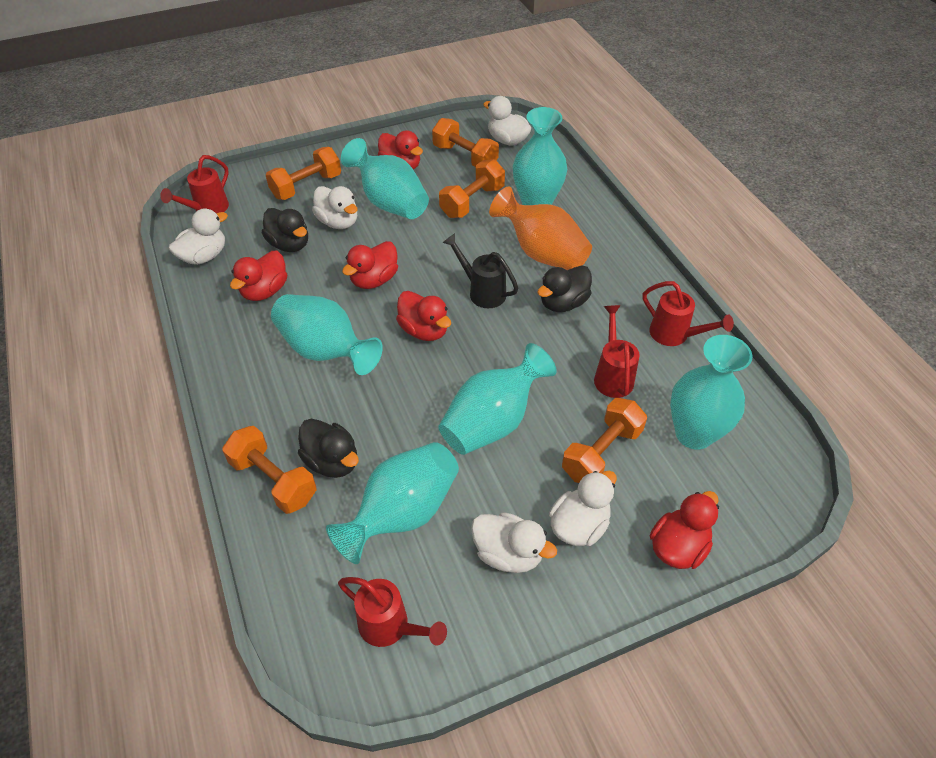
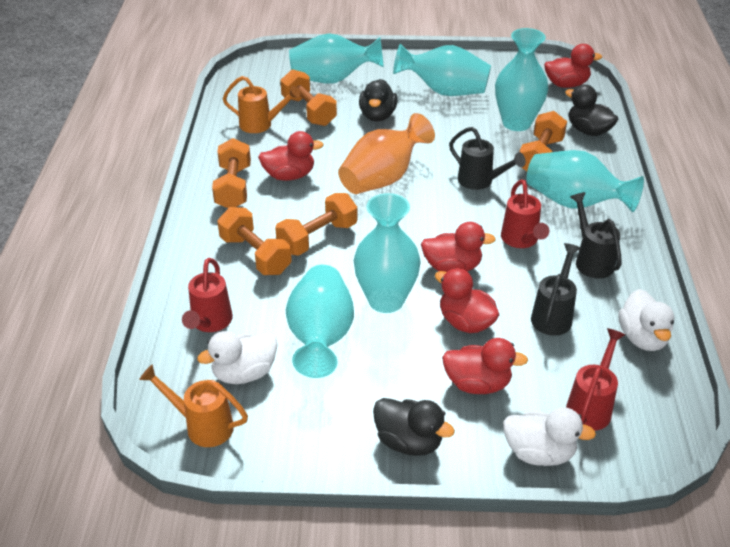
black watering can: [443,233,518,308] = 1 -> [449,127,526,190] [531,243,581,336] [570,192,622,278] = 3
orange watering can: none = 0 -> [139,364,248,447] [222,76,301,133] = 2
red watering can: [160,155,229,213] [338,577,447,647] [594,305,640,398] [643,281,734,346] = 4 -> [182,258,233,332] [501,180,549,248] [566,328,625,431] = 3
white duck: [169,208,228,265] [312,186,357,229] [471,512,557,573] [483,96,531,145] [549,471,617,546] = 5 -> [197,331,278,384] [503,407,596,466] [619,289,674,351] = 3

